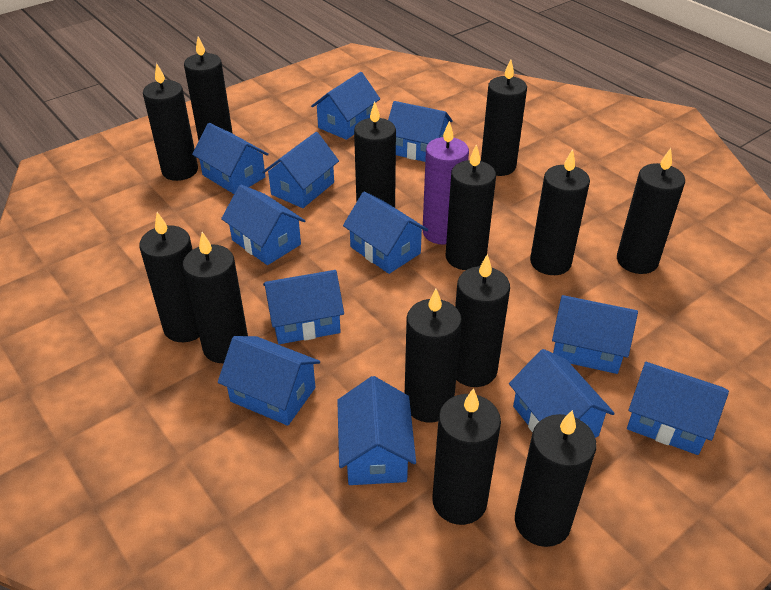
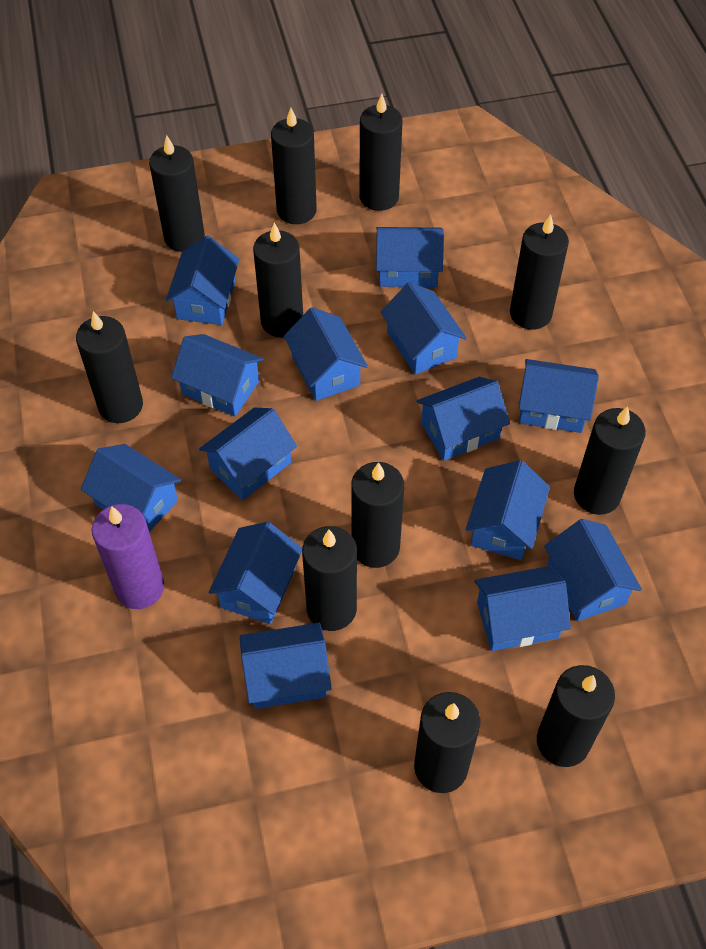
black candle: [139,212,199,342] [143,63,198,181] [183,232,248,363] [184,36,233,141] [354,101,396,208] [405,289,462,423] [433,388,501,525] [446,144,496,270] [455,254,510,387] [481,60,527,176] [515,410,597,547] [530,149,590,275] [617,148,685,274] = 13 -> [76,311,143,423] [149,135,205,252] [253,223,303,338] [271,108,317,224] [302,526,357,631] [351,462,404,568] [359,94,403,211] [414,692,480,793] [510,214,569,330] [537,665,615,767] [574,406,646,515] = 11
blue house: [192,123,269,194] [218,336,320,426] [221,185,305,265] [262,132,339,208] [263,270,344,344] [311,72,380,140] [337,376,416,485] [343,191,428,274] [388,101,453,162] [509,349,615,438] [552,295,638,374] [627,362,729,455] = 12 -> [81,444,181,532] [166,236,239,325] [171,334,263,416] [199,408,297,500] [209,522,302,624] [240,623,332,709] [284,307,368,401] [376,227,444,287] [381,282,467,375] [417,377,510,461] [466,460,550,560] [475,566,571,651] [518,359,599,433] [544,519,642,621] = 14

